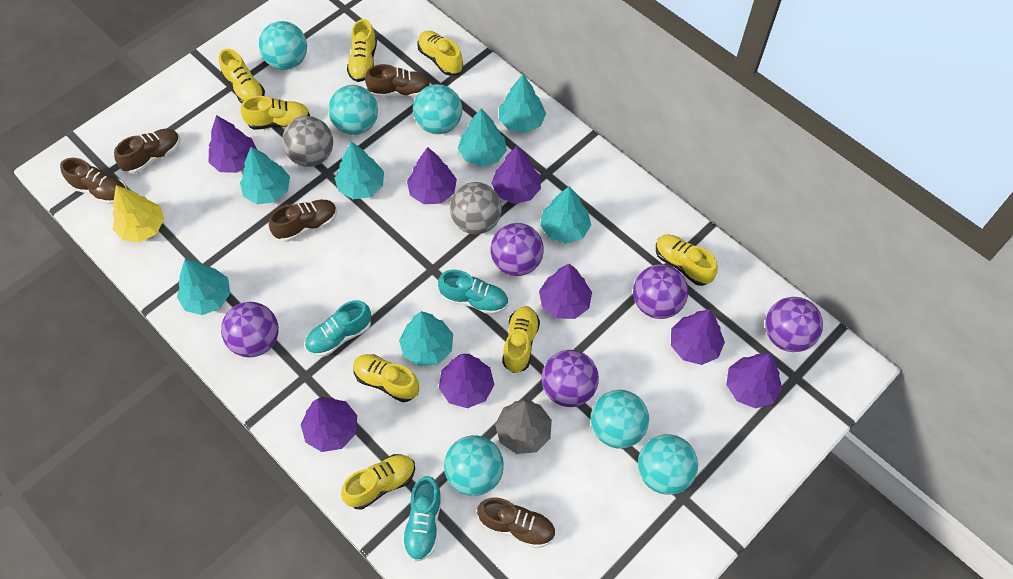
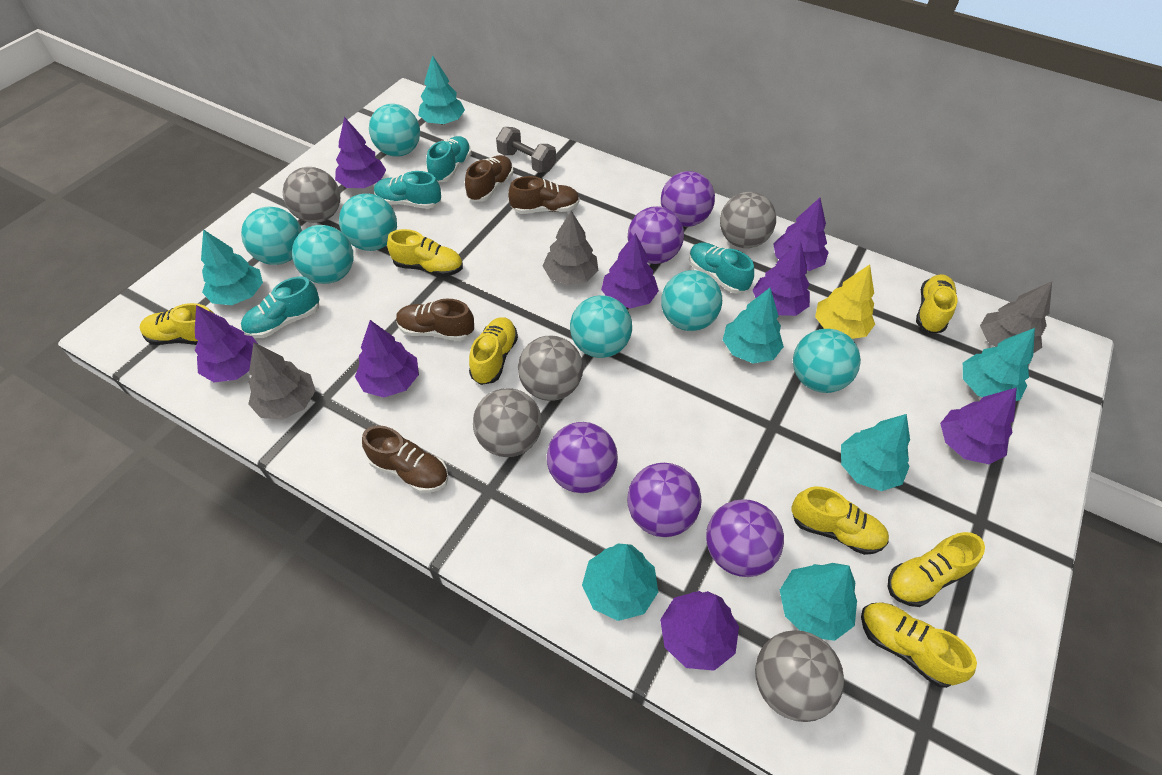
brown shoe: [60,158,127,204] [114,129,180,174] [269,200,337,242] [365,64,431,97] [477,497,555,548] = 5 -> [362,425,448,493] [396,299,474,341] [465,155,513,202] [508,176,580,214] = 4
grey ball: [282,116,333,167] [450,182,502,234] = 2 -> [283,167,340,223] [473,388,542,457] [518,336,583,401] [720,192,776,248] [755,630,844,722] = 5
grey dumbbell: none = 0 -> [496,127,556,173] = 1
grey tree: [495,399,552,454] = 1 -> [248,343,315,420] [543,211,598,285] [980,282,1052,353] = 3
turquoise ball: [259,21,307,70] [328,85,378,135] [413,84,462,134] [444,435,504,496] [591,390,649,449] [638,434,698,495] = 6 -> [241,207,302,265] [292,225,354,284] [339,193,397,251] [369,104,420,157] [570,295,632,358] [661,270,722,331] [793,329,861,393] = 7
turquoise shoe: [305,300,371,357] [402,476,442,562] [438,270,508,315] = 3 -> [241,276,320,338] [374,171,441,209] [426,136,471,182] [689,243,754,294] = 4
yellow shoe: [219,49,265,103] [240,96,310,130] [341,454,415,509] [347,19,377,82] [353,354,419,402] [417,31,463,76] [502,306,540,373] [656,234,718,286] = 8 -> [139,303,215,345] [387,229,463,277] [469,317,518,385] [792,486,889,555] [861,602,977,688] [888,532,985,607] [916,274,957,333] = 7

